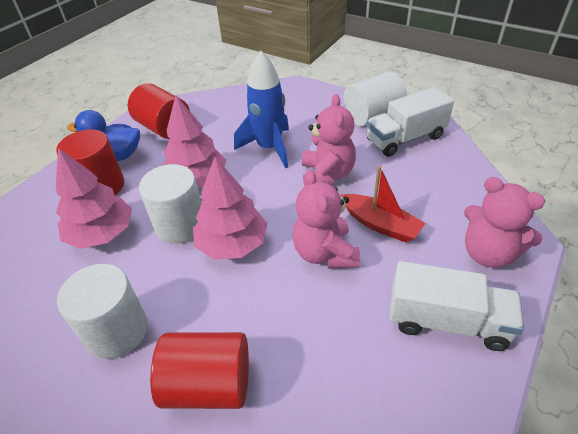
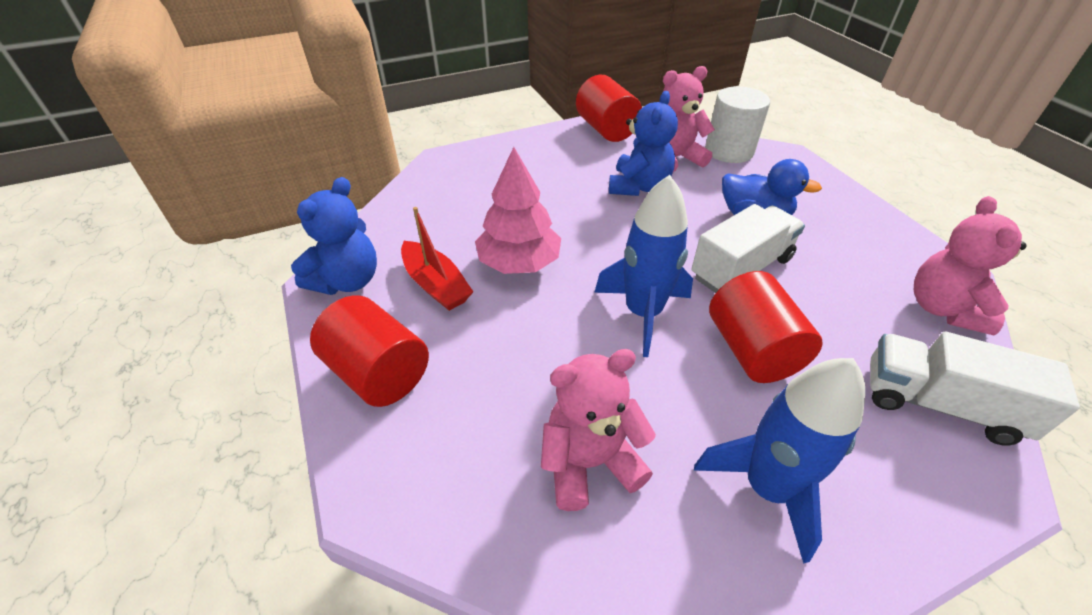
blue rocket: [234,50,289,168] = 1 -> [594,175,693,357] [694,358,865,563] = 2
blue teddy bear: none = 0 -> [291,177,377,295] [609,91,678,196] = 2
pink tree: [56,148,132,249] [162,95,226,187] [193,157,268,259] = 3 -> [475,147,561,274] = 1
white cylinder: [57,264,148,359] [139,164,201,244] [343,72,407,126] = 3 -> [705,86,770,163] = 1

